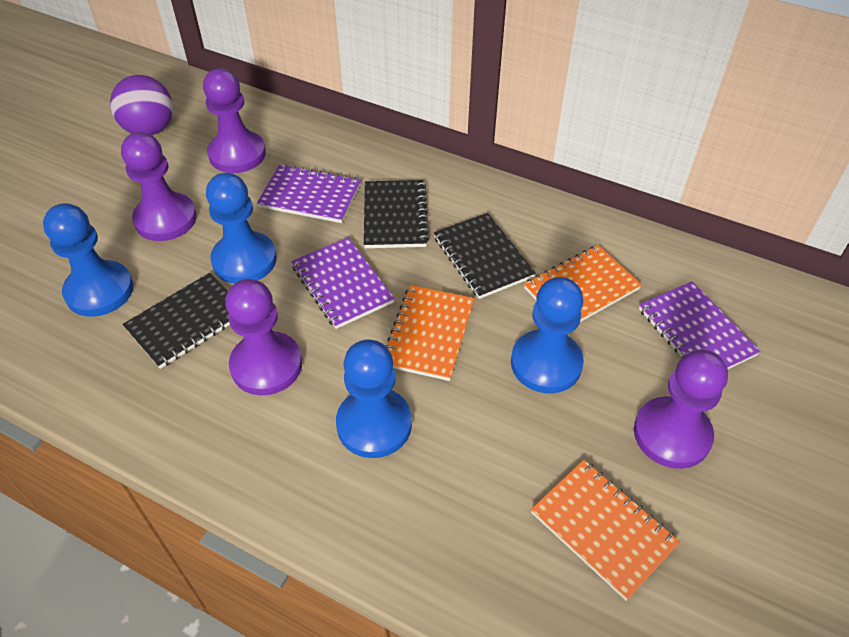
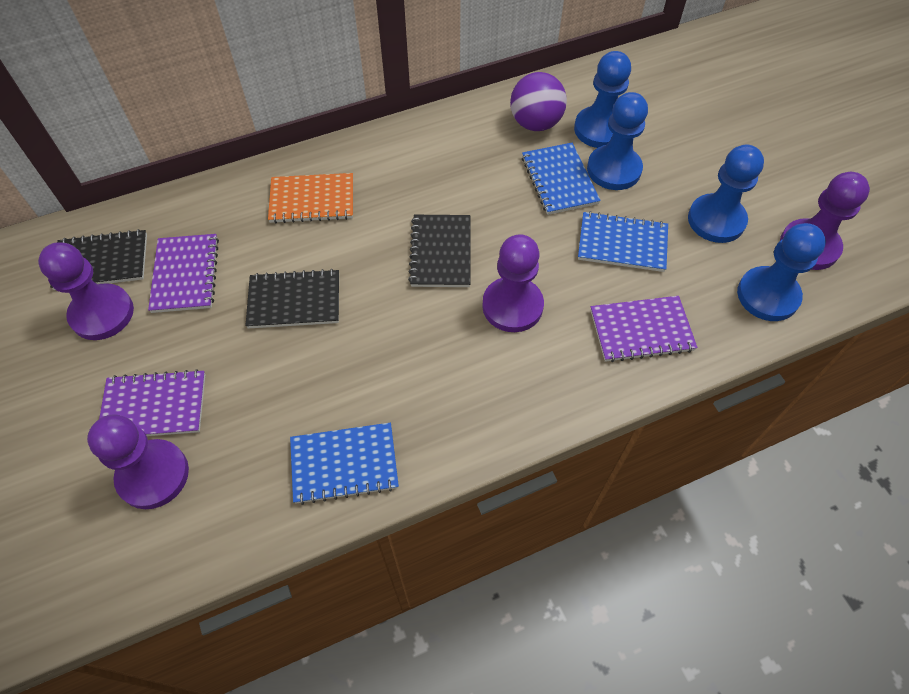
blue notebook: none = 0 -> [290,423,399,505] [522,143,601,215] [578,211,668,272] = 3
orange notebook: [386,285,474,381] [524,245,642,322] [531,460,680,600] = 3 -> [268,173,353,223] = 1

